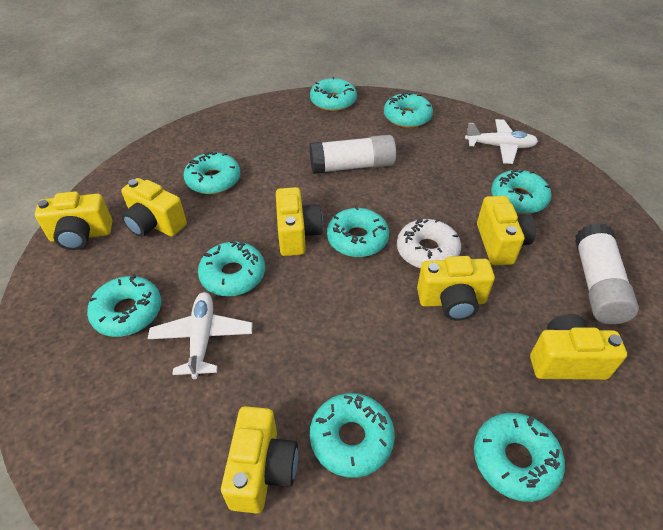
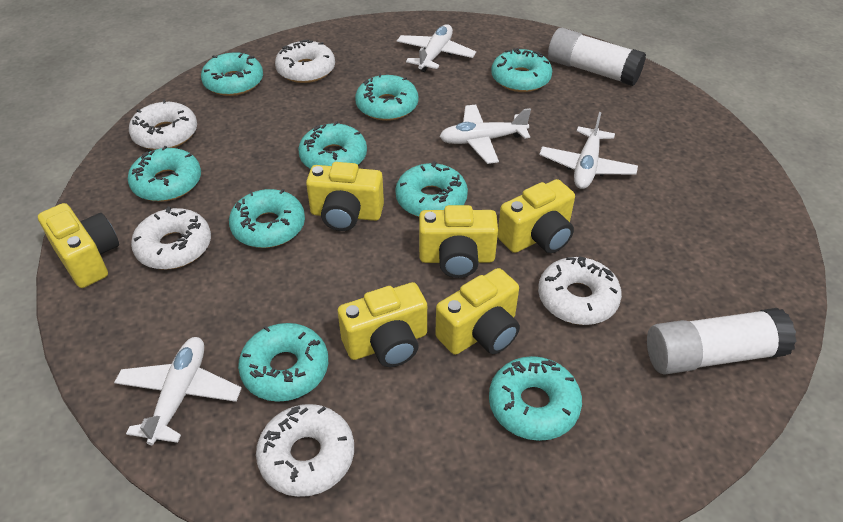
white donut: [397,219,461,269] = 1 -> [129,99,197,150] [131,206,211,270] [256,404,354,497] [275,40,335,83] [538,256,622,325] = 5
white plane: [148,292,253,379] [465,119,538,164] = 2 -> [114,337,242,445] [397,24,476,72] [439,104,531,164] [539,112,638,189] = 4
yellow camera: [35,191,112,250] [121,178,187,237] [221,406,298,513] [276,187,323,256] [417,256,495,321] [477,196,536,265] [530,314,627,380] = 7 -> [38,203,119,288] [306,162,384,231] [338,282,427,367] [419,205,498,278] [435,268,520,355] [498,179,575,253] = 6

